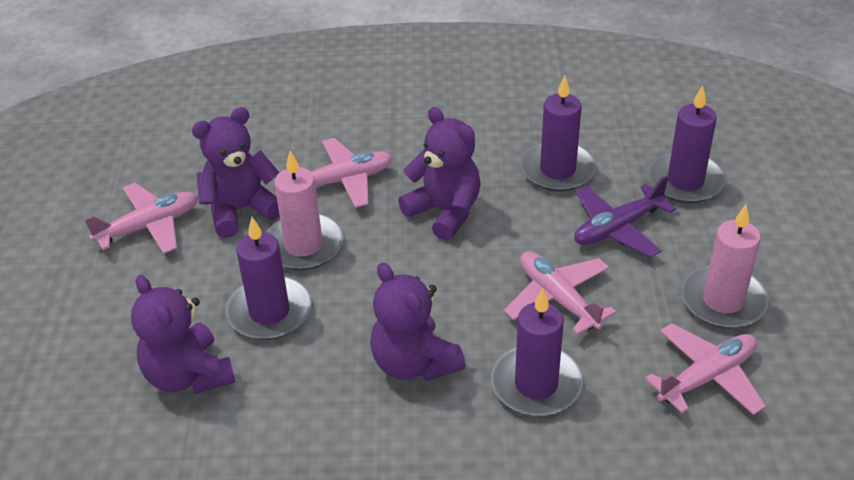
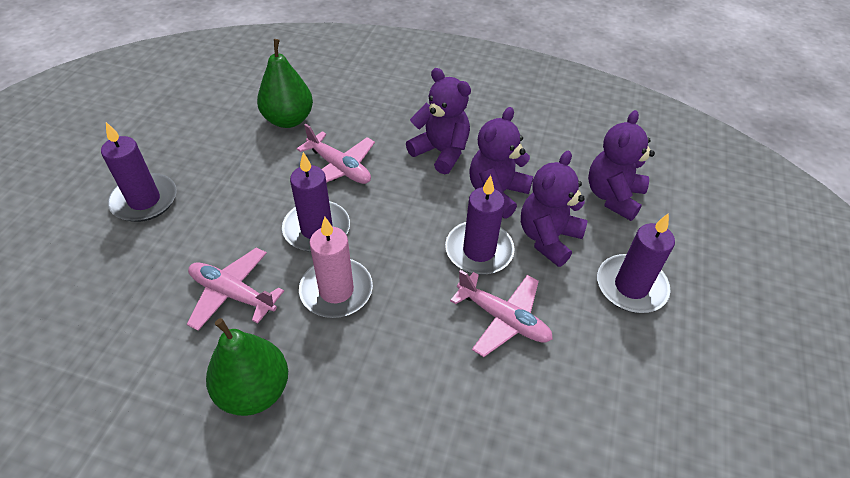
green pear: none = 0 -> [206,318,288,416] [257,39,313,128] = 2
pink candle: [266,151,343,270] [681,204,769,329] = 2 -> [299,217,373,318] = 1
pink plane: [84,183,198,254] [285,138,393,208] [504,251,616,335] [645,323,766,415] = 4 -> [187,248,284,331] [297,124,375,184] [450,270,553,357] = 3
purple plane: [574,176,676,257] = 1 -> none = 0

